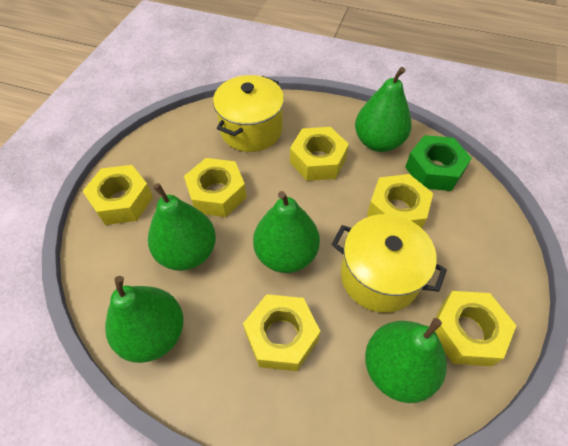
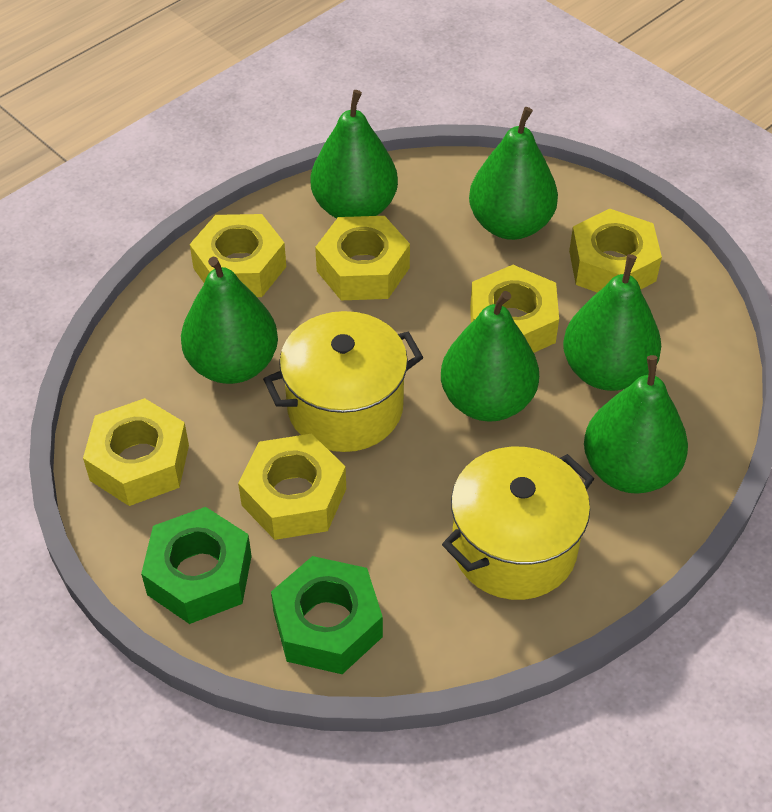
green nut: [405,135,472,191] = 1 -> [141,507,252,624] [271,556,383,674] = 2
green pear: [105,276,184,363] [148,183,216,271] [253,191,320,273] [355,67,412,152] [365,318,447,403] = 5 -> [181,257,278,384] [311,90,398,218] [441,291,539,422] [469,107,558,240] [563,254,661,391] [584,355,688,494] = 6

